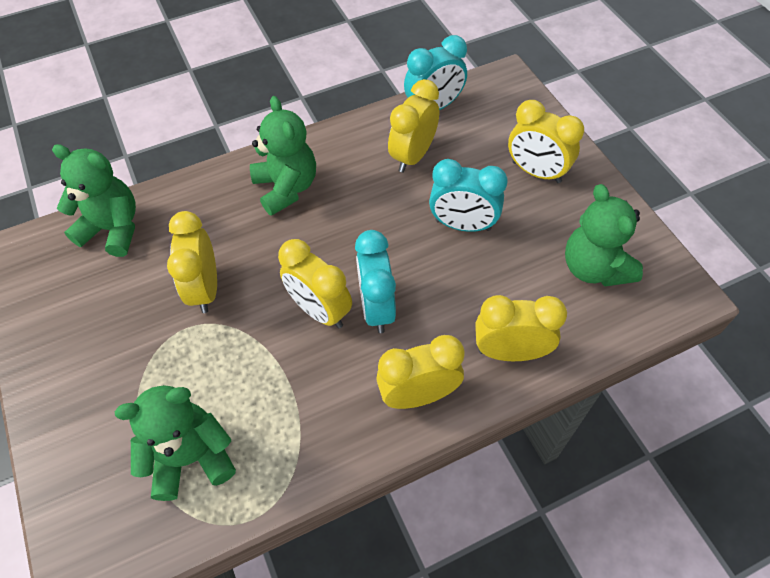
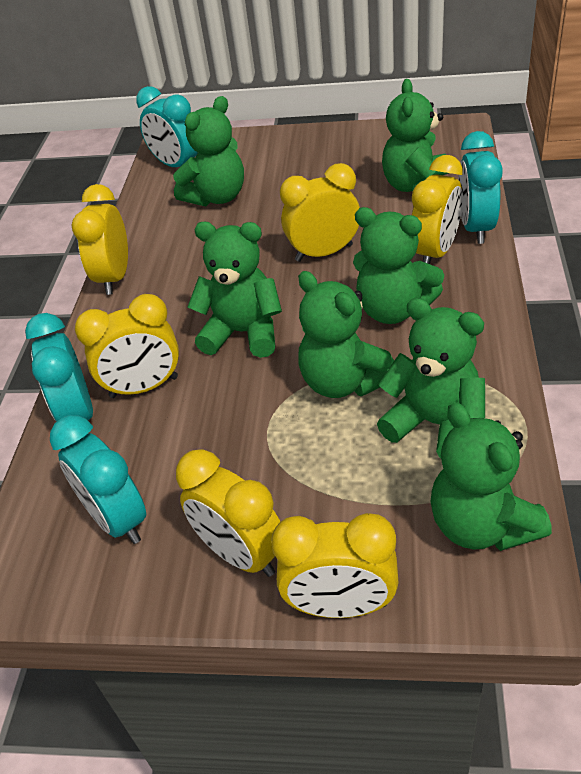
green teddy bear: [52,144,136,257] [115,385,236,501] [250,96,316,216] [565,184,643,287] = 4 -> [173,96,244,206] [188,222,282,358] [298,271,394,398] [353,207,444,324] [377,298,485,458] [382,79,448,192] [430,402,552,551] = 7
turquoise clock: [355,230,396,333] [404,35,467,110] [429,159,507,232] = 3 -> [25,313,93,422] [50,415,146,544] [136,86,198,167] [459,131,503,244] = 4

